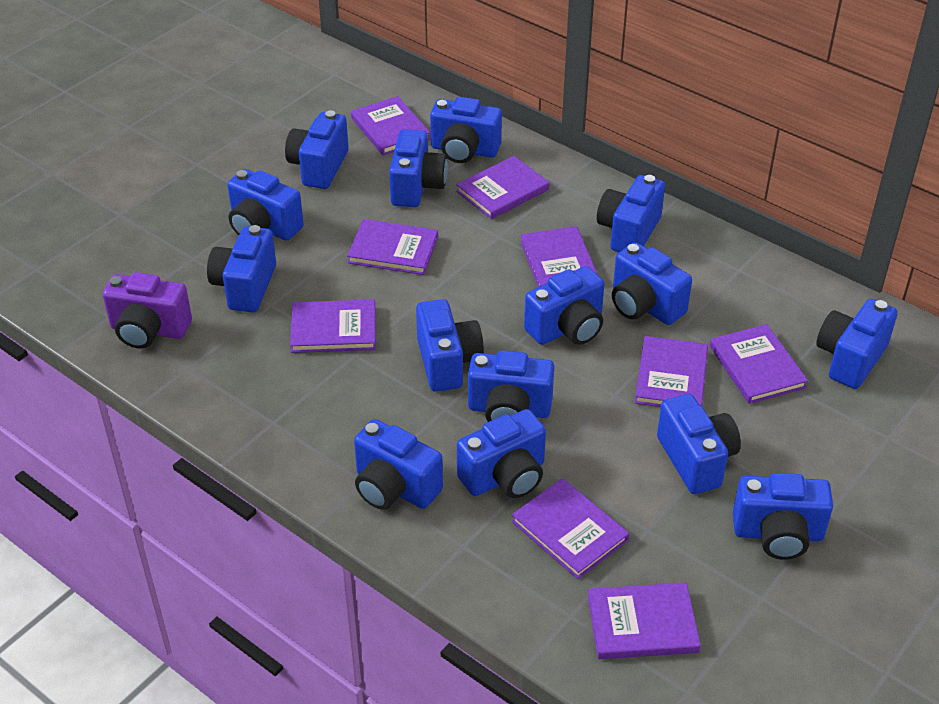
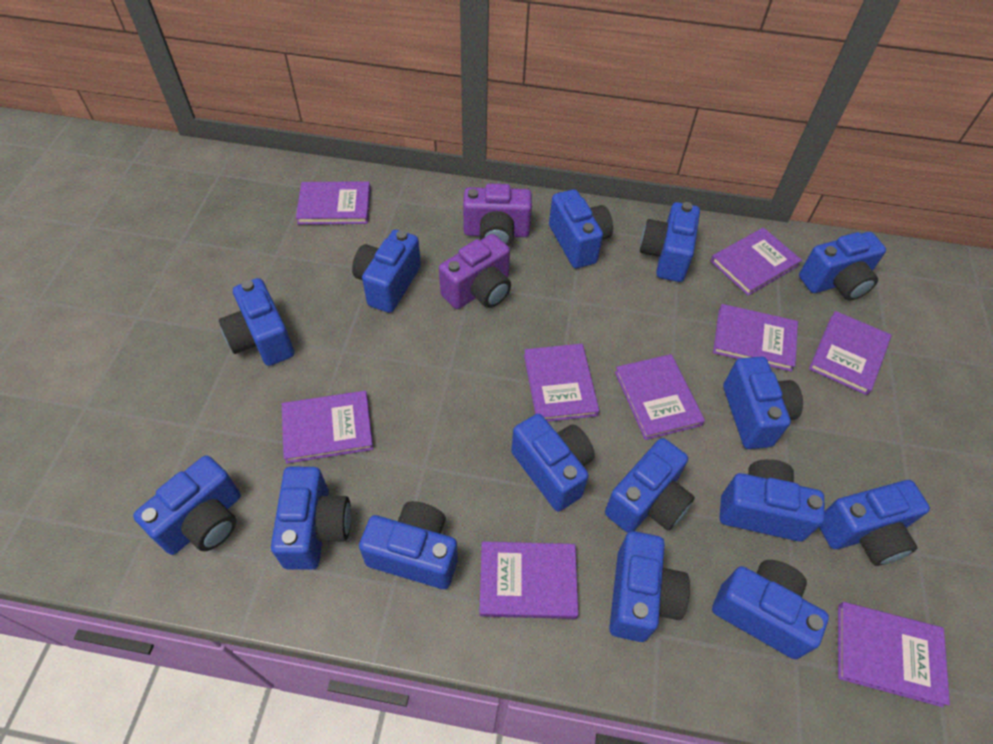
purple camera: [103,272,192,349] = 1 -> [439,234,511,309] [463,183,532,246] = 2

